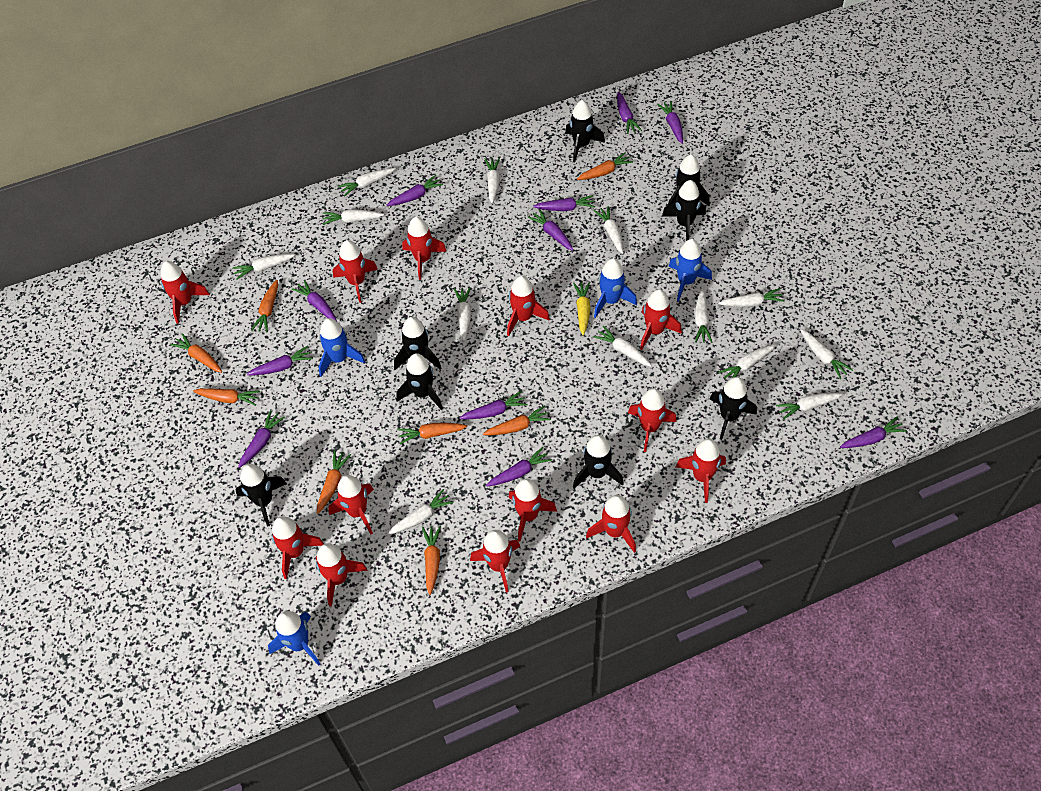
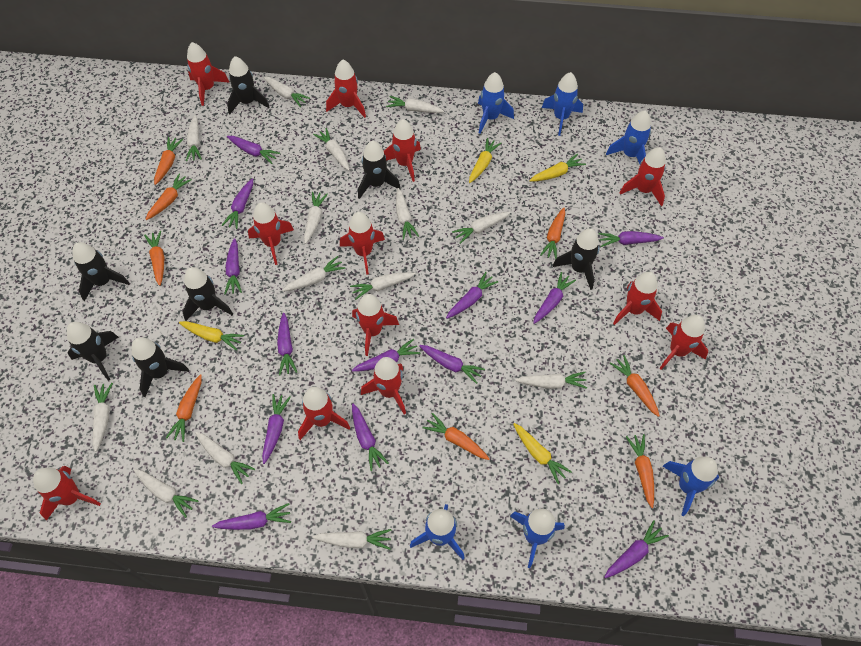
black rocket: [236,464,287,527] [394,317,441,370] [396,353,443,410] [565,100,605,162] [573,435,624,488] [662,180,706,241] [668,154,710,206] [710,377,757,440] = 8 -> [67,322,119,381] [73,242,130,301] [131,337,189,397] [182,267,233,321] [227,56,269,115] [358,141,401,199] [553,228,599,290] = 7
blue rocket: [268,611,321,666] [319,318,365,377] [594,258,637,318] [669,239,712,302] = 4 -> [410,504,465,560] [478,72,514,134] [510,508,565,568] [542,72,583,136] [606,111,651,164] [662,457,719,516] = 6
purple carrot: [238,410,285,468] [247,346,313,375] [292,280,337,321] [387,175,443,206] [460,391,527,420] [486,447,552,486] [527,209,573,251] [533,195,595,211] [617,92,642,134] [657,101,683,144] [840,417,907,448] = 11 -> [212,503,291,530] [222,178,253,229] [224,238,242,294] [227,136,280,164] [262,394,291,464] [277,313,297,375] [352,339,420,371] [352,404,389,471] [420,345,485,384] [446,272,499,319] [533,272,576,324] [598,231,664,247] [604,520,669,578] = 13
red rocket: [160,261,210,324] [272,516,324,579] [316,543,368,607] [328,475,374,534] [333,240,378,303] [402,217,447,280] [470,530,520,593] [507,276,550,336] [509,479,557,541] [586,495,636,553] [628,388,677,452] [640,289,682,350] [676,439,726,503] = 13 -> [33,466,101,521] [187,42,230,106] [248,202,294,265] [298,387,350,440] [326,60,366,118] [340,212,385,275] [352,294,399,356] [361,357,406,414] [384,119,421,182] [613,272,662,325] [620,147,666,206] [660,315,708,370] = 12
white carrot: [232,254,295,280] [323,209,384,225] [338,168,395,197] [388,489,454,535] [454,287,471,341] [485,158,500,204] [593,326,652,367] [594,206,623,254] [695,289,713,343] [718,288,785,307] [718,344,776,379] [776,393,844,420] [800,329,853,379] = 13 -> [93,383,113,452] [134,469,198,518] [186,115,202,161] [196,432,255,484] [264,76,310,107] [282,256,346,291] [304,192,328,244] [312,529,391,550] [313,128,350,171] [350,272,416,300] [386,96,444,113] [396,188,419,240] [452,212,511,244] [515,372,587,389] = 14
yellow carrot: [573,282,590,336] = 1 -> [179,321,244,351] [469,138,501,183] [513,423,572,484] [529,154,586,182] = 4

